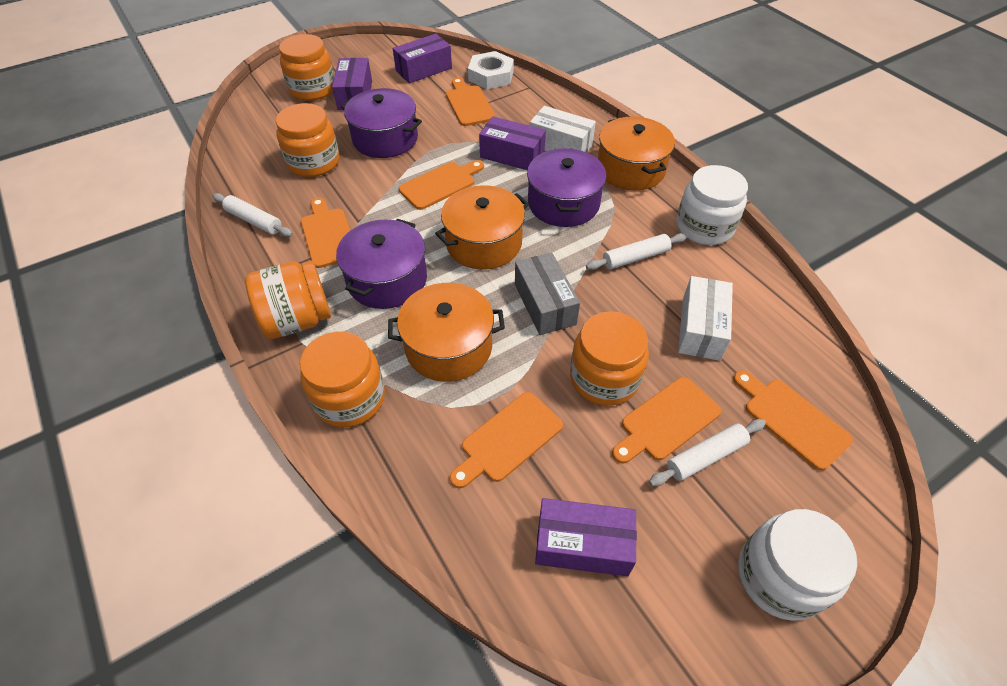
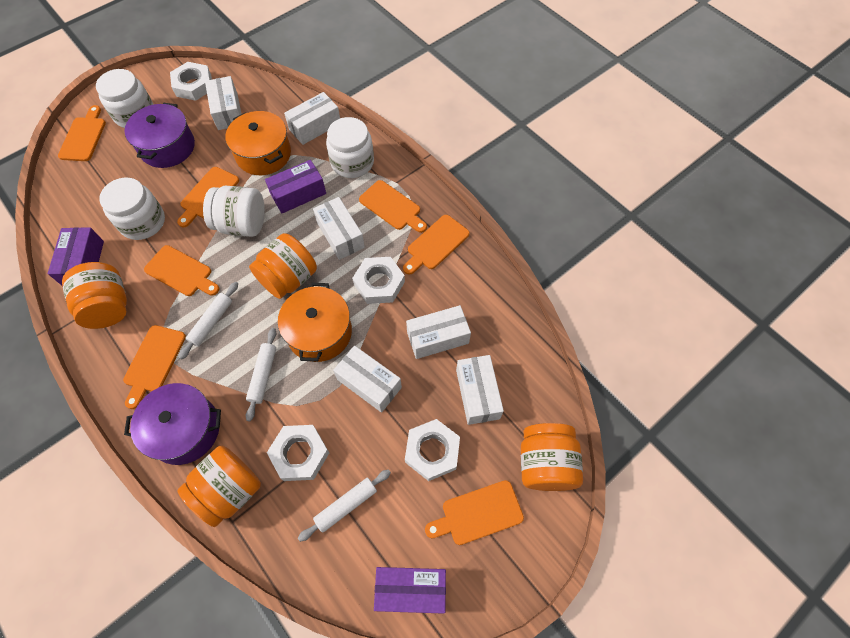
grey box: [515,252,580,335] = 1 -> none = 0
orange cutting board: [301,198,350,268] [399,160,484,210] [446,77,496,126] [450,392,563,488] [612,377,721,463] [733,370,853,471] = 6 -> [58,105,106,161] [123,325,186,409] [144,245,219,296] [177,167,239,227] [359,180,427,233] [403,215,470,275] [425,480,524,545] = 7
orange jar: [245,261,331,339] [276,103,340,177] [279,34,335,101] [300,332,385,427] [570,311,649,406] = 5 -> [62,262,127,329] [177,446,261,527] [249,233,317,299] [521,423,583,491] = 4
orange pot: [388,283,505,382] [435,185,529,270] [598,116,675,190] = 3 -> [225,111,291,175] [278,283,352,362] = 2
purple box: [332,58,372,110] [393,34,452,83] [479,116,546,170] [535,498,637,577] = 4 -> [48,227,104,285] [265,160,326,213] [374,567,446,614] = 3
purple pot: [336,219,427,309] [341,88,422,158] [527,148,606,227] = 3 -> [124,383,221,465] [125,103,195,168] = 2
white box: [530,106,596,152] [678,276,733,361] = 2 -> [205,76,241,130] [284,92,340,145] [313,197,365,260] [333,346,402,413] [406,305,471,359] [456,355,504,425] = 6
white jar: [677,165,748,245] [738,509,857,621] = 2 -> [96,69,154,128] [99,178,165,240] [203,186,265,237] [326,117,374,178] = 4
white nut: [468,51,514,89] = 1 -> [170,62,212,101] [267,425,329,481] [352,257,405,304] [405,419,460,481] = 4

